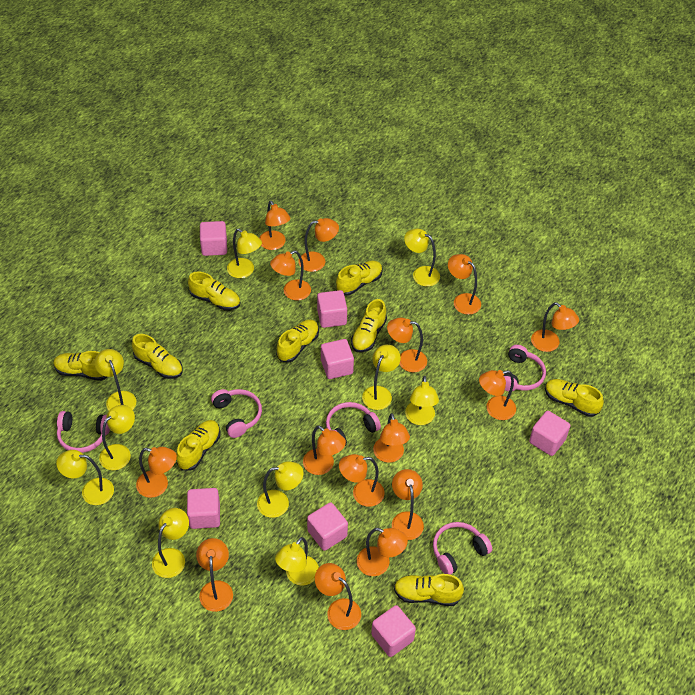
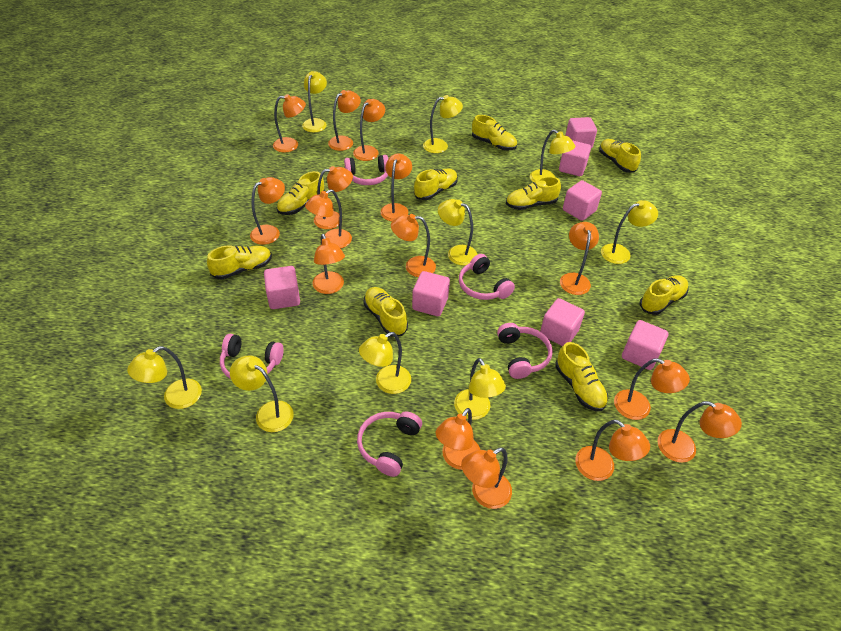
yellow lamp: [56,450,114,505] [94,349,136,411] [99,405,135,470] [152,508,189,578] [227,229,262,278] [257,461,303,518] [275,537,319,586] [362,344,401,410] [404,229,440,287] [405,376,439,425] = 10 -> [127,346,202,409] [230,356,294,432] [302,71,327,133] [359,332,411,394] [423,95,463,153] [438,199,478,266] [454,358,506,420] [530,130,575,182] [601,200,658,264] = 9

